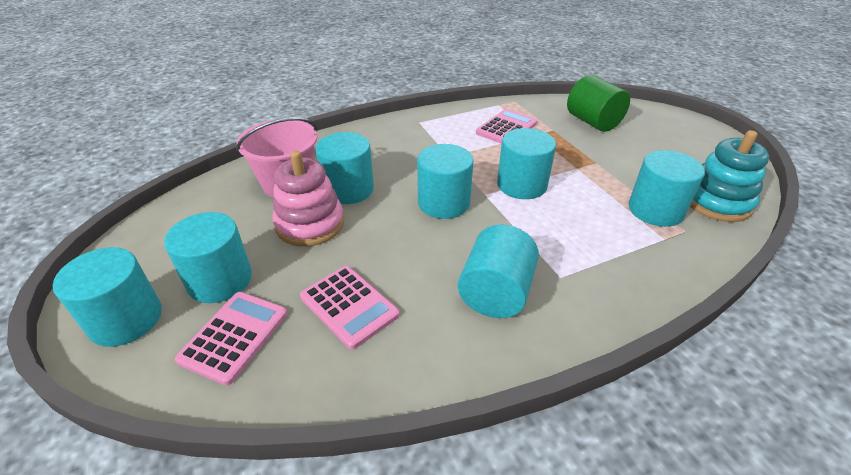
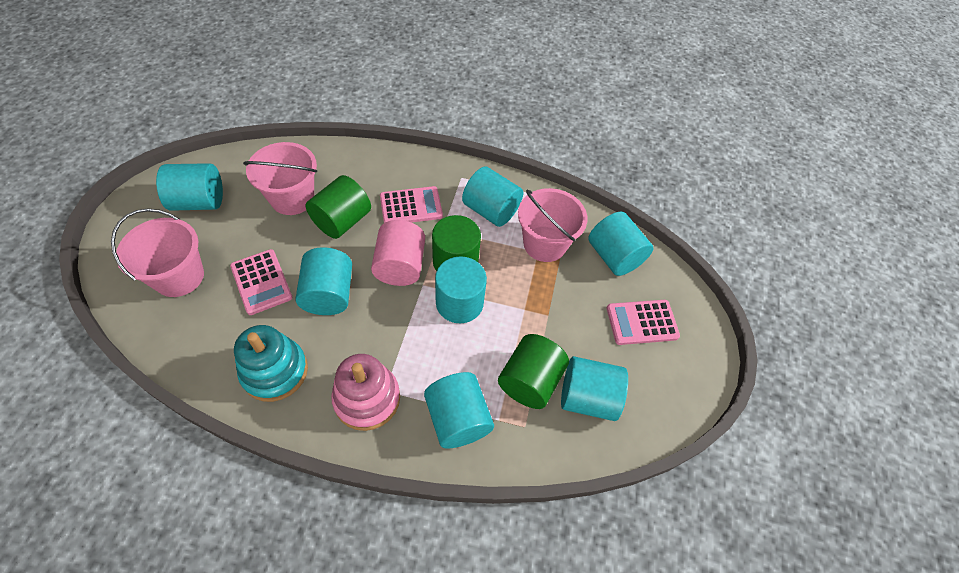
green cylinder: [567,75,630,132] = 1 -> [305,175,371,239] [432,215,481,271] [498,334,569,409] = 3
pink bucket: [236,117,318,198] = 1 -> [111,208,204,297] [243,142,317,215] [518,188,587,262] = 3
pink cylinder: none = 0 -> [371,220,425,286] = 1

